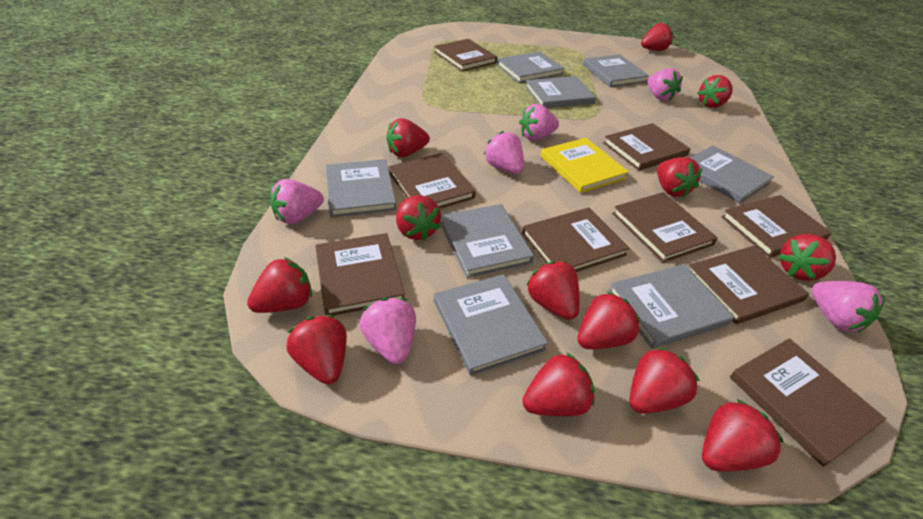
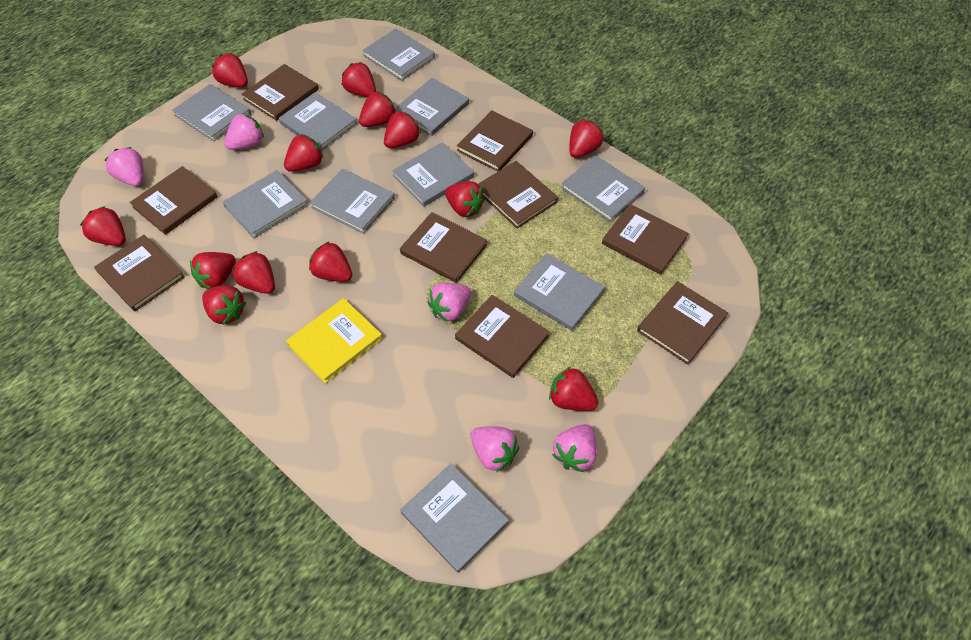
grey book: [325,159,397,217] [434,274,548,376] [440,204,534,278] [497,51,564,83] [525,76,596,108] [583,54,649,87] [608,264,734,349] [690,145,774,203] = 8 -> [172,84,251,142] [223,170,309,238] [279,92,357,151] [310,169,395,234] [363,29,435,81] [392,142,474,207] [395,78,469,136] [400,463,509,573] [514,254,605,331] [561,155,645,222] = 10
pink strawberry: [270,179,324,224] [359,298,416,364] [484,131,524,174] [519,104,559,141] [648,68,683,101] [812,281,885,333] = 6 -> [104,147,144,186] [224,113,264,150] [428,283,471,322] [471,426,519,472] [552,424,597,472] = 5

